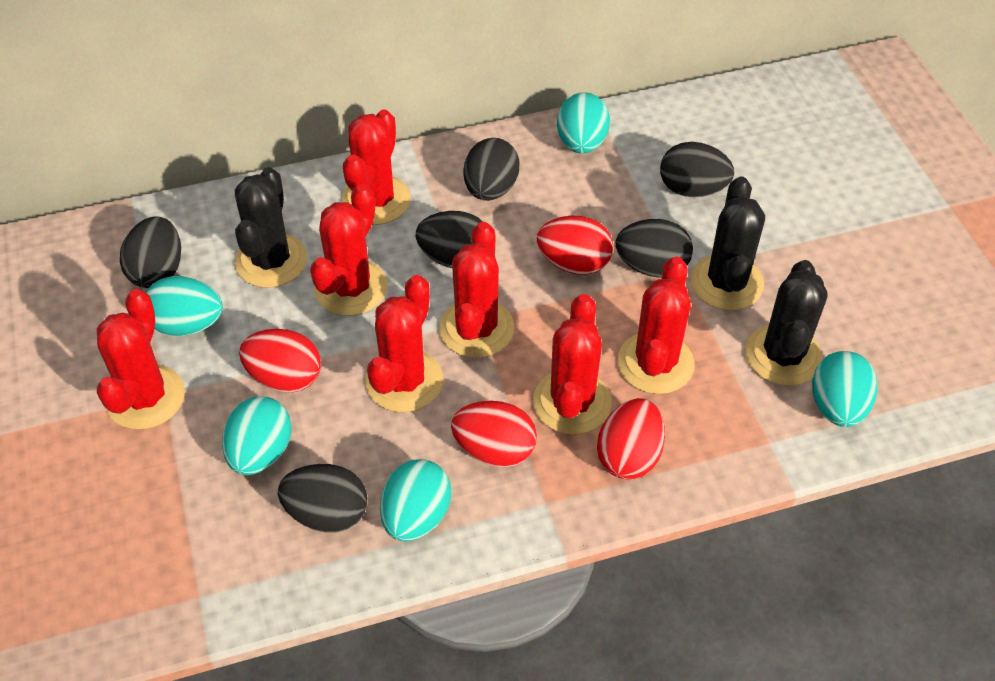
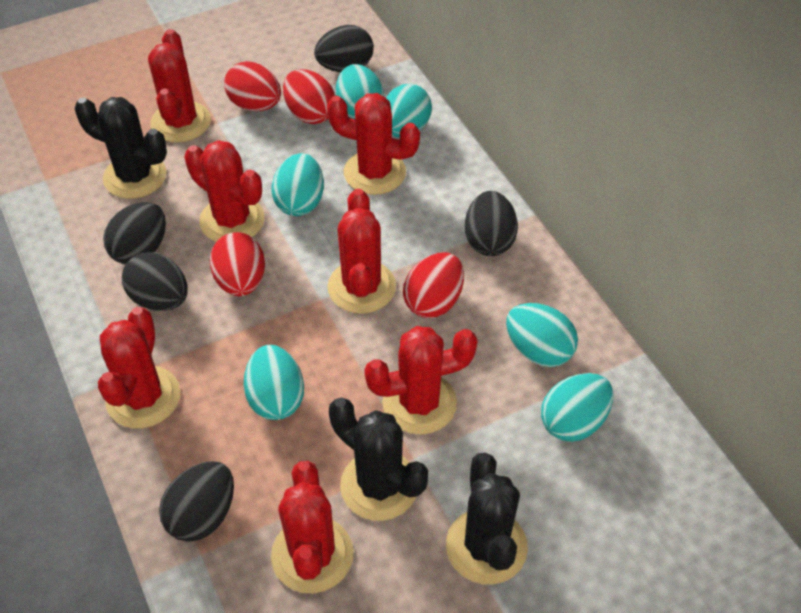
black egg: [120,216,181,288] [278,464,368,533] [416,211,483,268] [464,138,520,201] [616,219,693,278] [660,142,734,197] = 6 -> [103,202,166,265] [122,252,188,311] [159,461,234,542] [314,25,374,72] [465,191,518,256] = 5
turquoise egg: [146,276,223,336] [222,396,292,475] [380,459,451,542] [557,92,610,154] [812,351,878,427] = 5 -> [244,345,304,420] [271,153,324,216] [336,64,384,119] [386,84,432,138] [506,303,578,367] [541,373,613,442] = 6

